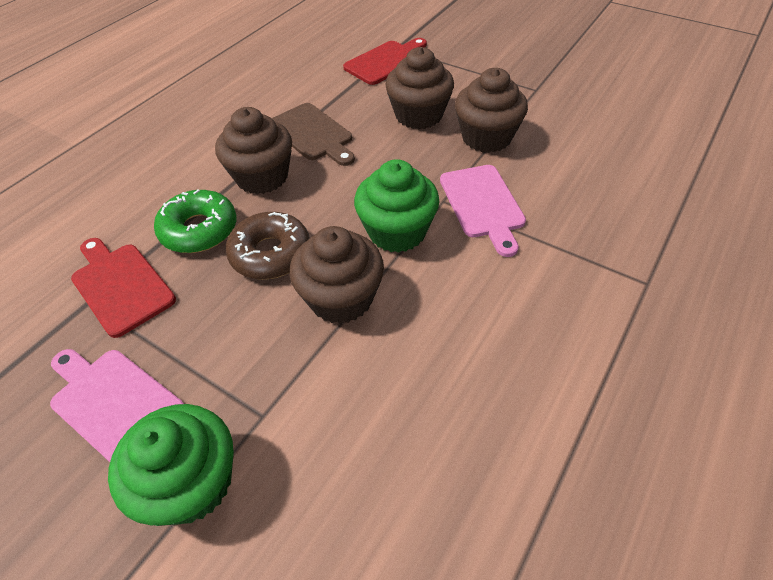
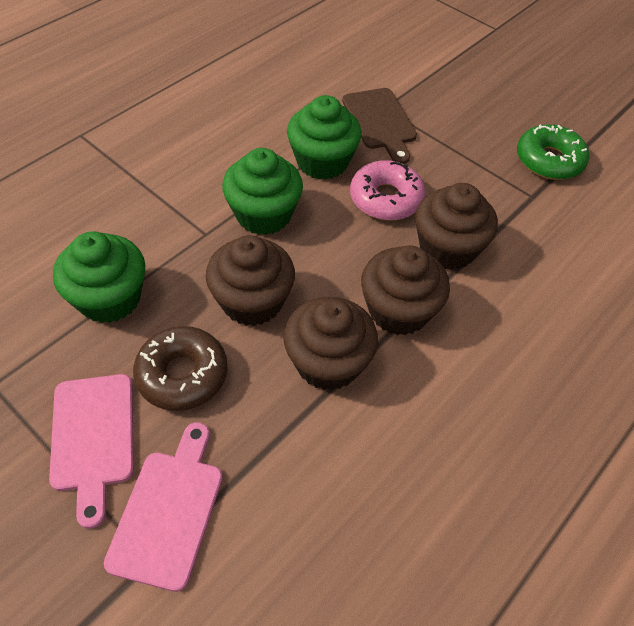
green cupcake: [108,404,234,526] [354,159,440,253] = 2 -> [53,231,145,323] [222,148,303,235] [287,95,362,180] = 3
pink donut: none = 0 -> [350,160,425,221] = 1
red cutting board: [71,238,176,338] [343,38,427,85] = 2 -> none = 0

